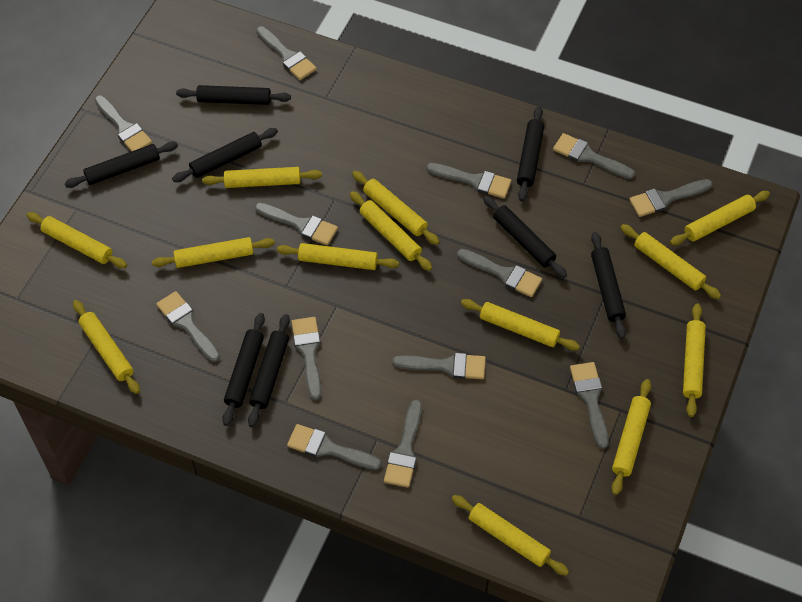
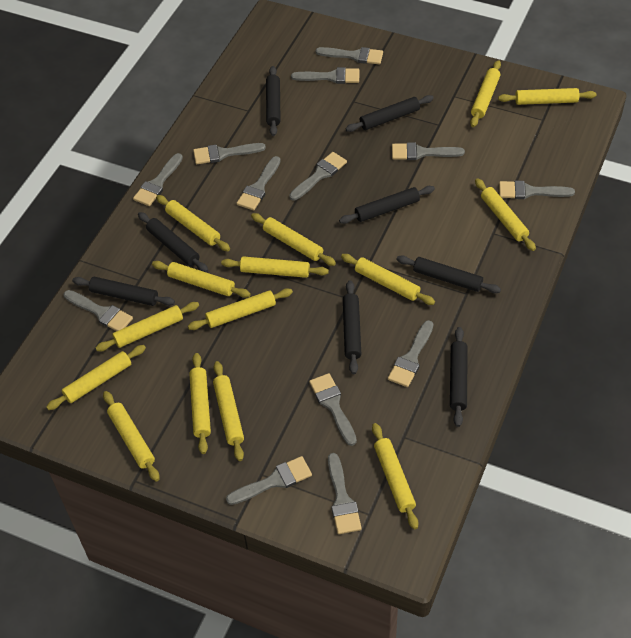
yellow rolling pin: [27,212,127,268] [73,300,140,394] [152,237,275,268] [202,167,322,188] [277,243,399,270] [350,191,432,271] [352,171,440,245] [452,495,569,576] [461,299,580,350] [611,379,651,495] [620,224,721,299] [670,191,770,246] [683,304,706,417] = 13 -> [46,345,146,410] [95,302,199,351] [103,391,160,481] [152,261,251,298] [156,195,230,251] [188,288,293,330] [189,353,211,454] [213,361,244,461] [221,256,329,278] [251,213,336,266] [341,254,435,305] [372,423,419,529] [470,60,501,127] [475,178,536,251] [498,88,597,105] = 15

